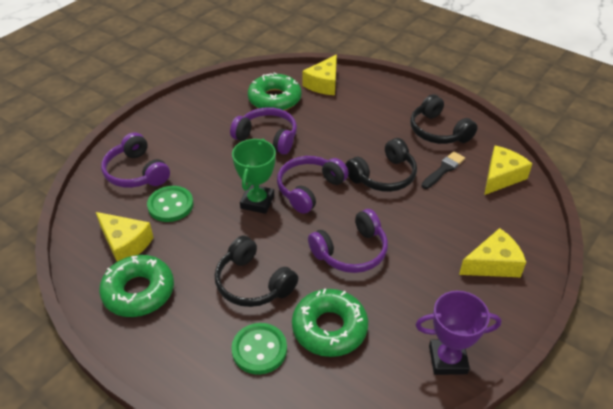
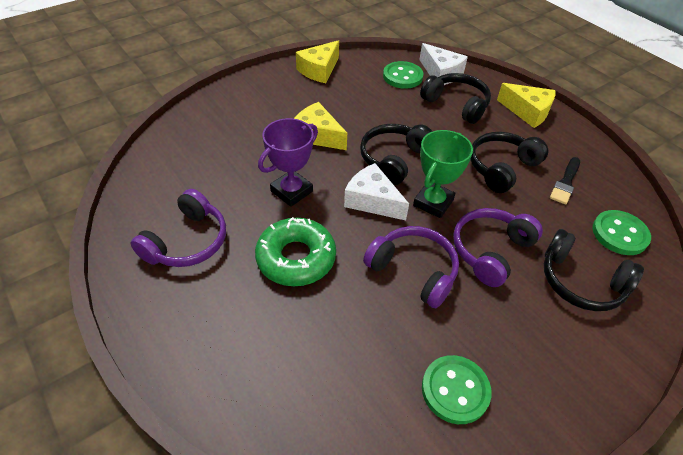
black headphones: [215,236,298,307] [346,138,417,192] [410,94,478,144] = 3 -> [360,124,433,185] [420,73,491,124] [470,132,548,193] [544,229,644,311] = 4
green button: [147,186,193,222] [232,323,287,375] = 2 -> [383,61,424,89] [422,355,491,424] [592,210,651,255] = 3
green donut: [99,255,174,317] [248,72,302,111] [292,288,368,357] = 3 -> [255,217,336,286] = 1
purple headphones: [101,132,170,188] [230,107,297,155] [277,156,349,214] [308,209,388,273] = 4 -> [131,189,226,267] [363,226,459,308] [453,208,543,287] = 3
white cheese: none = 0 -> [344,163,409,220] [419,43,468,85] = 2
yellow cheese: [96,212,154,262] [303,55,337,95] [459,228,526,277] [484,146,532,195] = 4 -> [294,102,347,150] [296,40,339,83] [497,83,556,128] = 3

